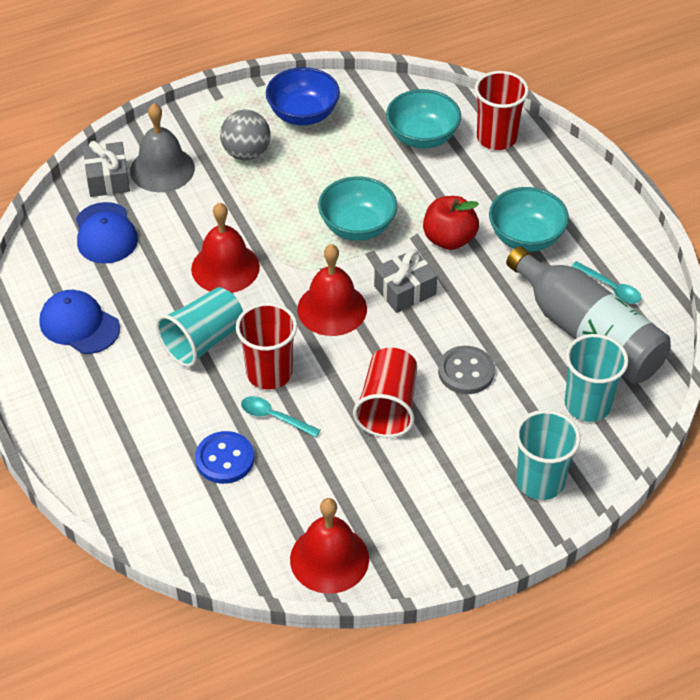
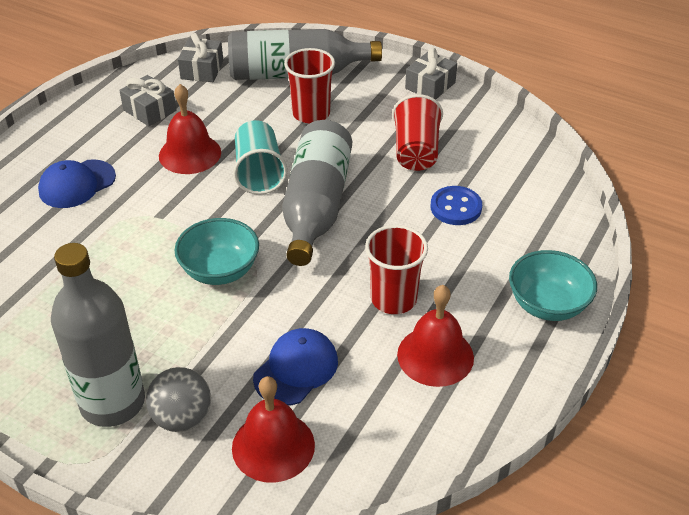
blue bowl: [266,67,340,125] = 1 -> none = 0
grey bell: [130,103,195,192] = 1 -> none = 0
grey bottle: [506,246,671,384] = 1 -> [51,243,145,427] [228,29,382,80] [282,120,352,266] = 3
grey button: [438,346,495,394] = 1 -> none = 0
grey gift: [83,141,130,197] [374,249,437,313] = 2 -> [119,75,176,126] [178,33,223,82] [405,48,457,100] = 3
red apple: [423,196,479,250] = 1 -> none = 0
turquoise bowl: [318,176,397,241] [386,89,461,149] [489,187,569,252] = 3 -> [174,218,259,285] [509,250,597,321] = 2
turquoise cup: [156,287,243,367] [515,410,581,500] [565,334,629,422] = 3 -> [233,120,288,195] = 1
turquoise spoon: [241,396,321,437] [571,261,641,304] = 2 -> none = 0

